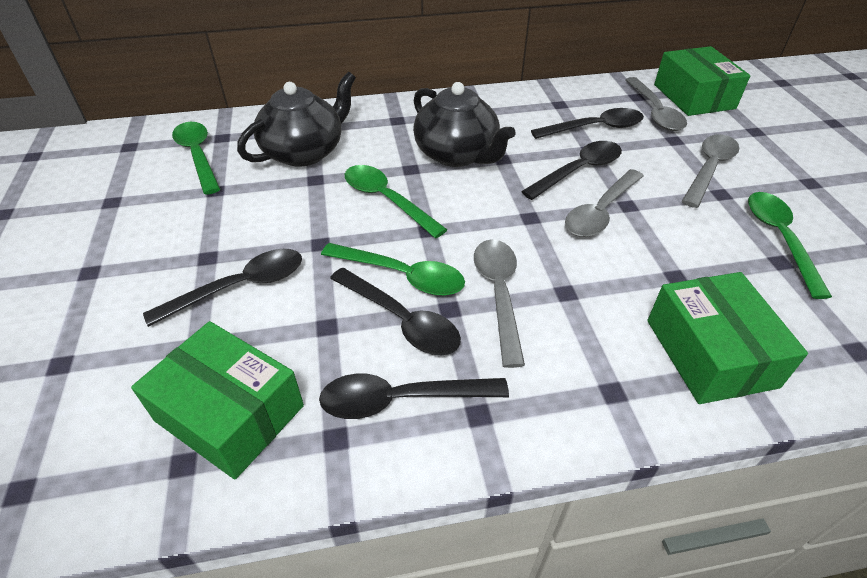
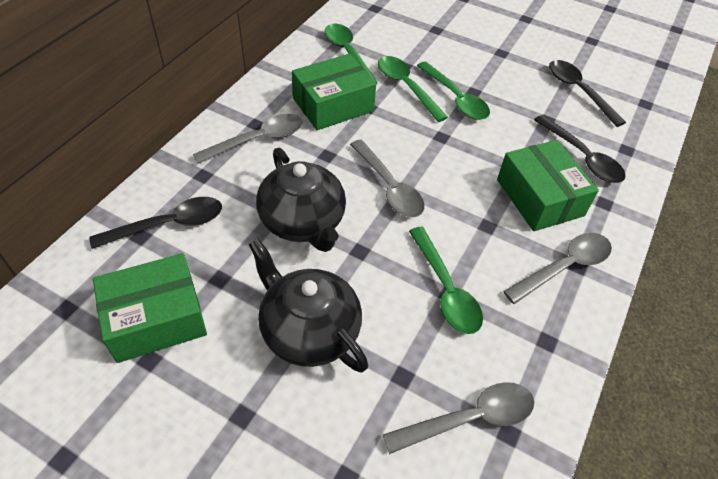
black spoon: [143,249,302,327] [319,374,509,419] [330,268,461,355] [521,141,622,200] [531,108,644,139] = 5 -> [89,197,222,249] [534,115,626,183] [549,60,626,127] = 3

